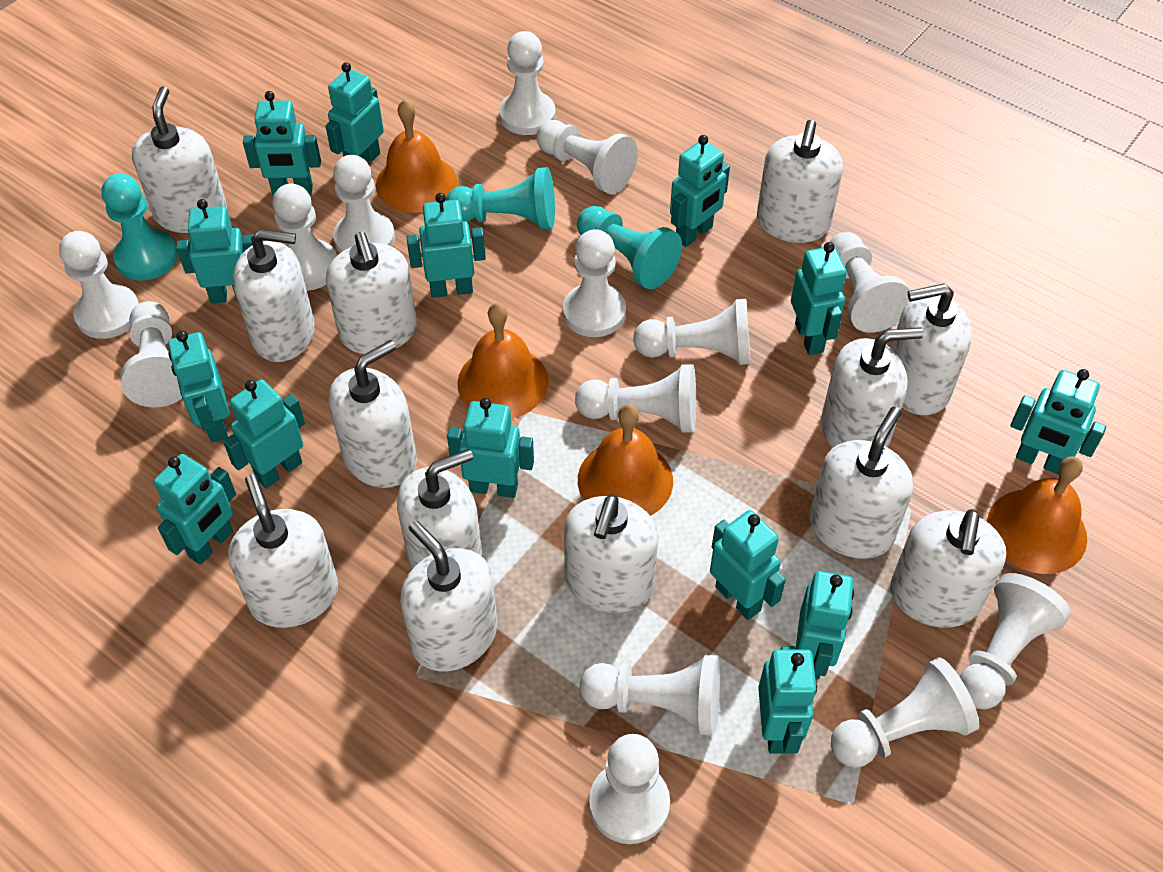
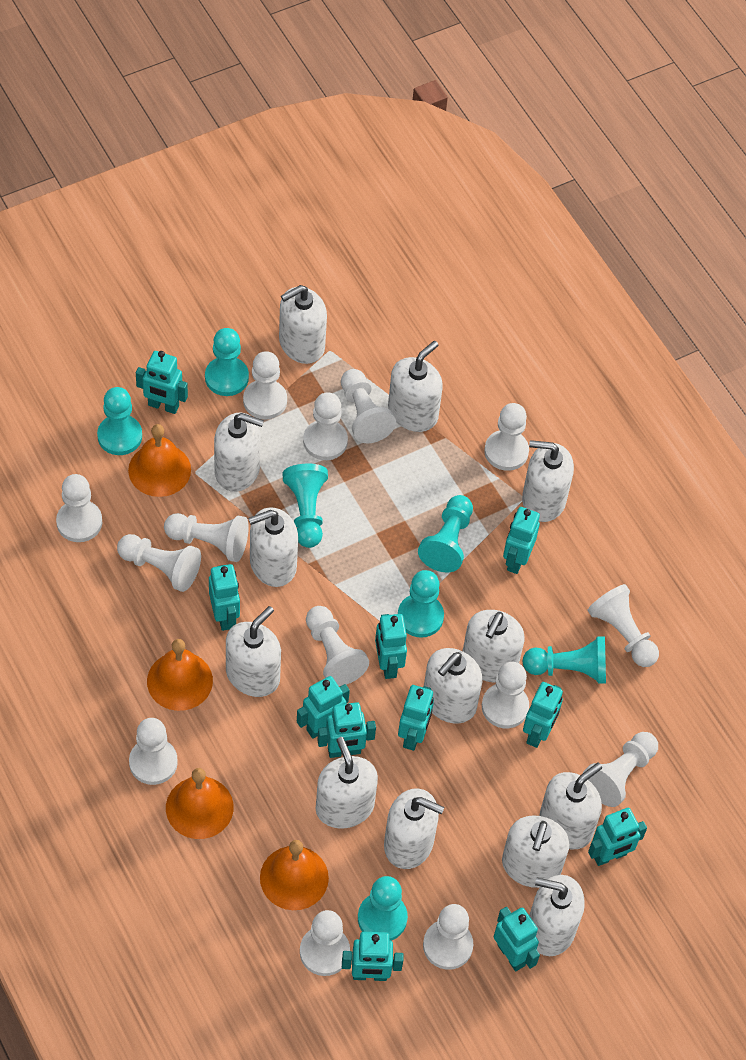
turquoise pawn: [101,174,178,281] [445,167,555,230] [577,206,682,289] = 3 -> [97,387,142,455] [205,328,249,396] [282,463,328,548] [358,876,408,941] [398,570,444,638] [418,495,473,572] [522,636,606,684] = 7
turquoise robot: [154,454,236,565] [168,331,230,443] [176,199,253,303] [223,379,305,489] [243,91,321,195] [326,62,384,162] [407,193,486,298] [447,398,534,498] [670,135,730,247] [710,510,786,620] [758,646,817,754] [791,242,847,355] [796,571,854,679] [1010,369,1106,475] = 14 -> [136,351,188,414] [209,564,240,631] [297,676,350,739] [317,702,376,758] [342,932,404,981] [375,614,407,679] [398,685,434,751] [494,907,540,971] [503,507,540,574] [523,682,563,748] [588,808,647,866] = 11

